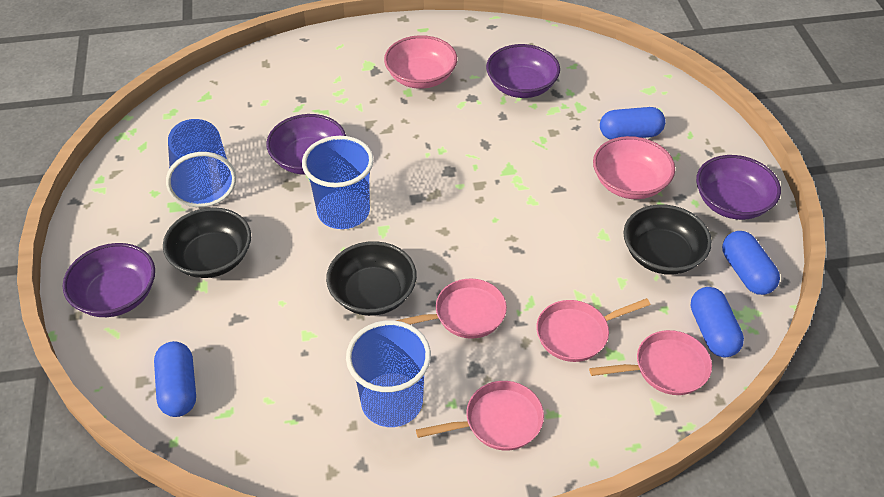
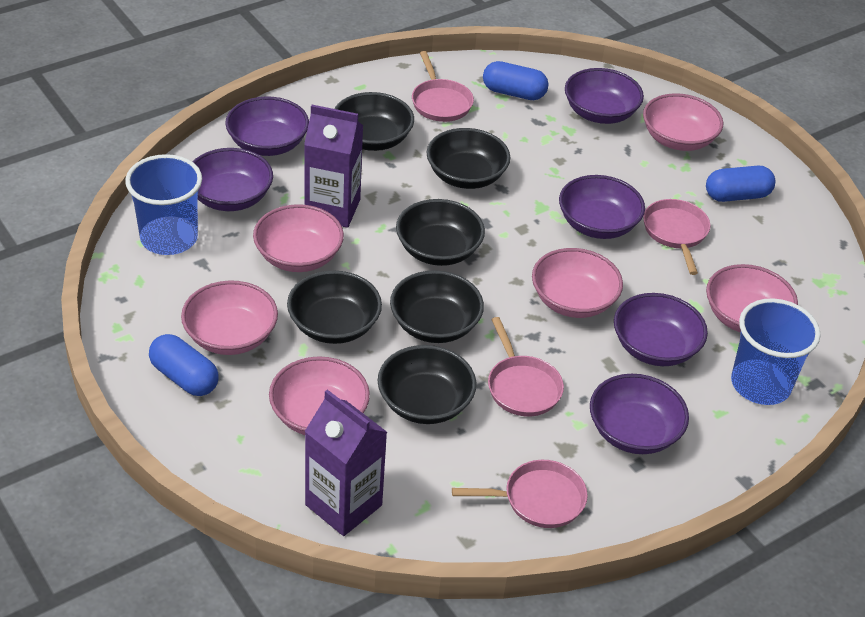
black bowl: [163,207,251,278] [326,241,417,316] [623,204,712,275] = 3 -> [287,271,382,344] [334,92,414,151] [378,345,477,424] [390,270,484,343] [396,199,485,266] [427,128,511,189] = 6
blue capsule: [154,341,196,417] [600,107,666,140] [691,287,744,357] [722,231,780,295] = 4 -> [149,334,219,396] [483,61,549,100] [706,166,775,202] = 3
blue cup: [166,119,236,207] [302,136,374,229] [346,320,431,427] = 3 -> [125,154,202,255] [731,298,821,405] = 2
pink bowl: [384,35,457,89] [593,136,675,199] = 2 -> [181,280,278,355] [253,204,344,272] [269,356,370,435] [532,248,623,318] [643,93,723,151] [706,264,798,333] = 6
purple bowl: [63,243,155,317] [266,114,346,175] [486,44,560,98] [696,155,781,220] = 4 -> [193,148,273,211] [225,96,309,156] [559,175,645,239] [565,68,644,124] [590,374,689,454] [614,293,708,366] = 6
purple carton: none = 0 -> [304,105,363,228] [305,390,387,536] = 2

